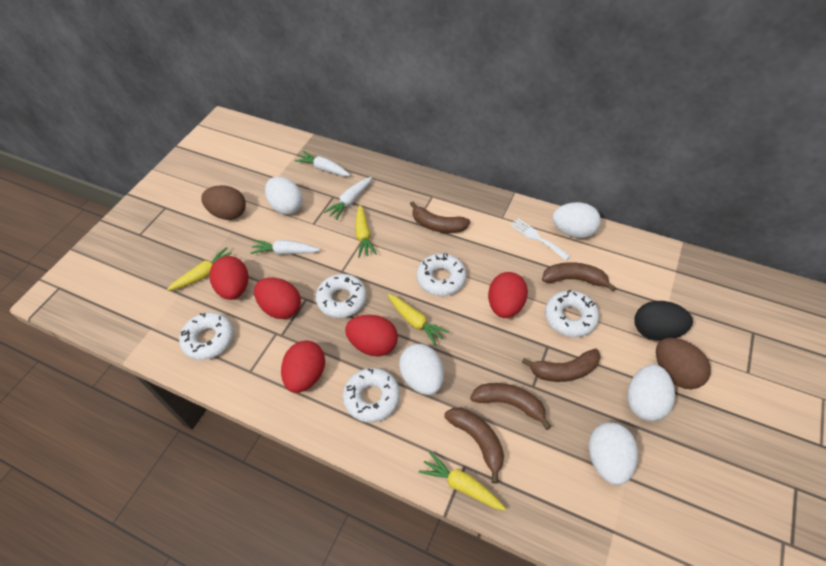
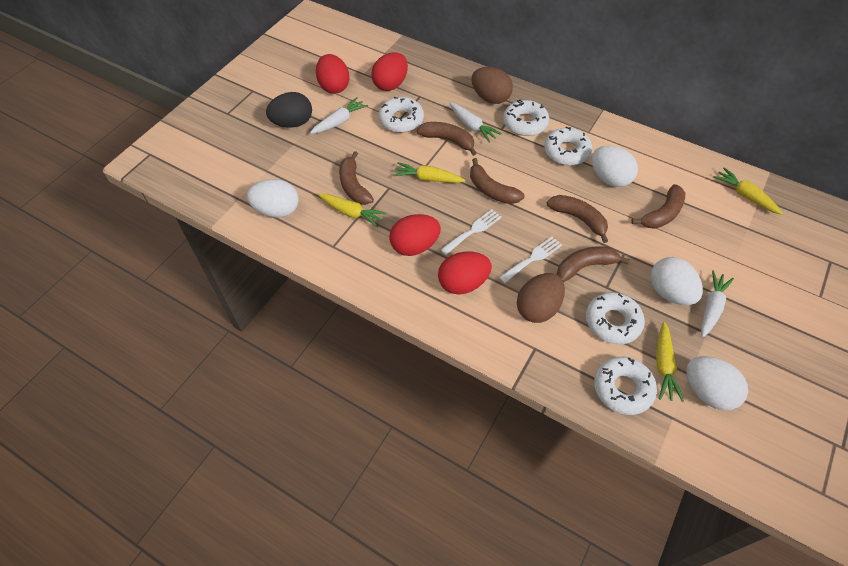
brown banana: [410,202,470,233] [444,408,504,484] [470,383,551,430] [522,348,601,382] [542,262,616,291] = 5 -> [339,151,374,205] [417,122,476,156] [470,158,525,204] [547,195,608,243] [557,246,630,282] [631,184,685,229] = 6
red egg: [209,256,248,300] [254,277,301,319] [281,340,325,393] [345,315,398,357] [488,272,528,318] = 5 -> [316,54,350,94] [371,52,408,91] [389,214,441,256] [438,251,492,294] = 4
white egg: [265,177,303,215] [399,344,444,395] [552,202,601,238] [589,422,638,485] [627,364,675,421] = 5 -> [247,179,299,218] [591,146,638,187] [650,257,703,305] [686,356,748,411] = 4
white fork: [510,218,570,260] = 1 -> [440,209,502,255] [499,237,562,283] = 2

